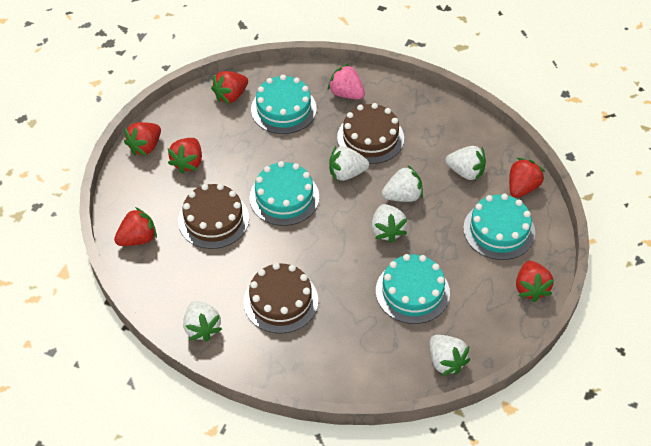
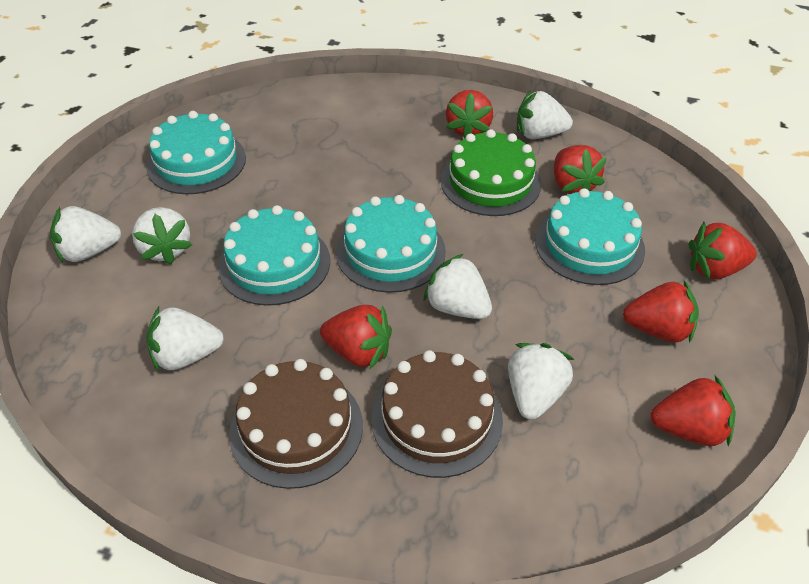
brown cake: [178,184,249,249] [244,263,318,334] [337,103,404,164] = 3 -> [229,359,363,489] [371,350,503,478] = 2
green cake: none = 0 -> [441,129,541,216] = 1
pink strawberry: [328,64,365,99] = 1 -> none = 0

